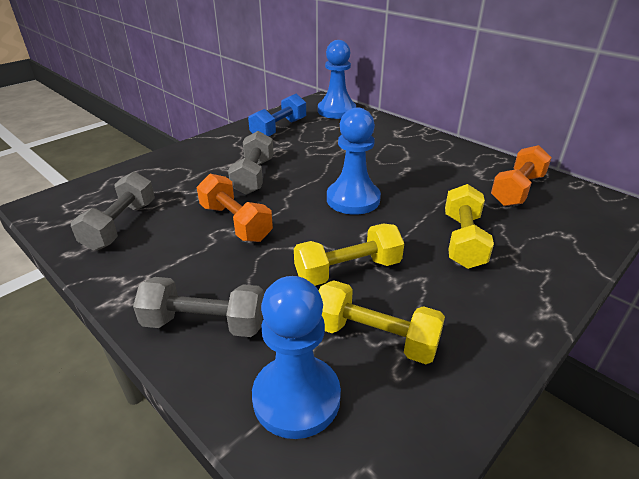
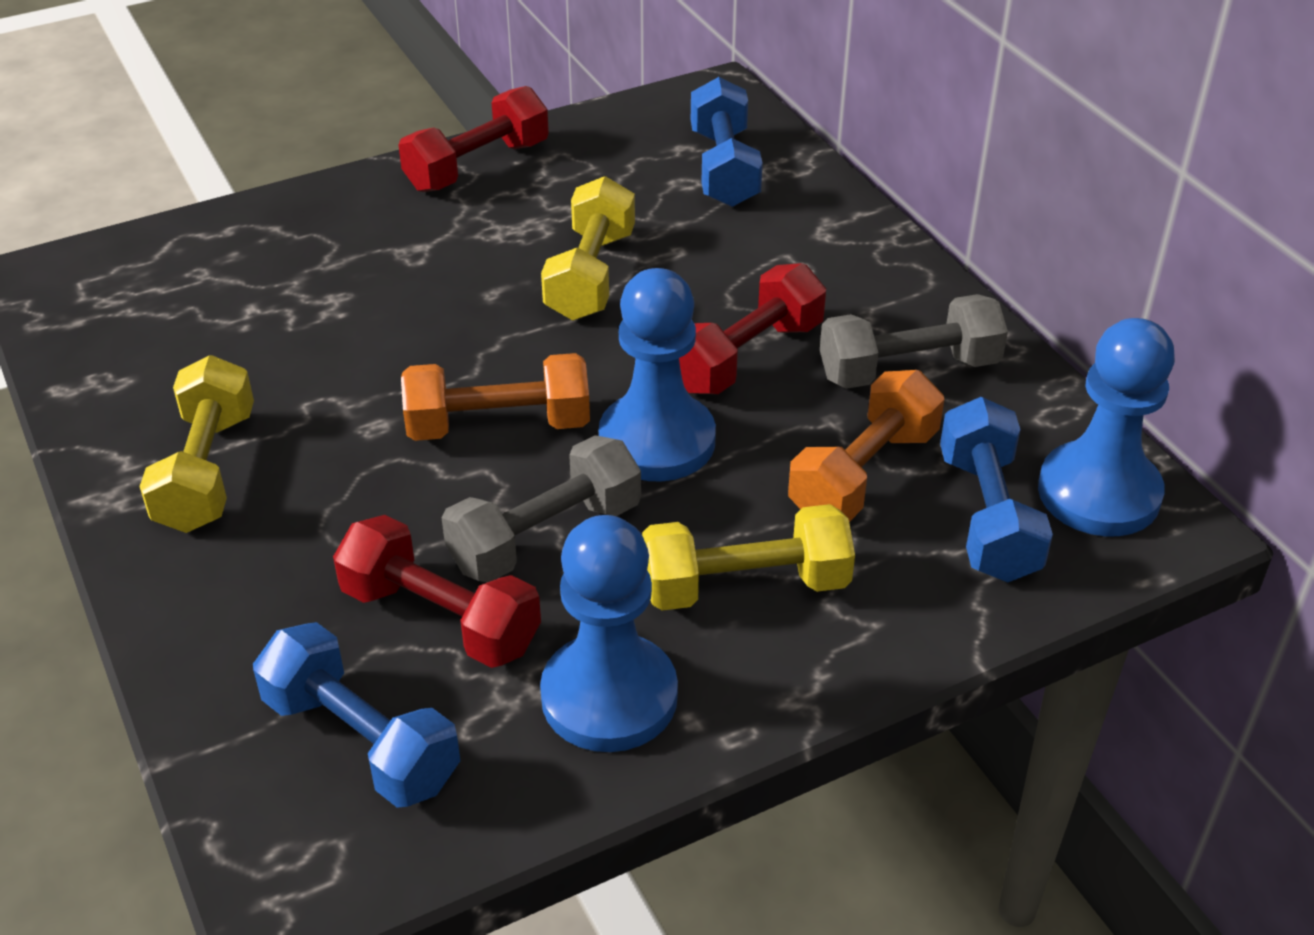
blue dumbbell: [248,94,306,137] = 1 -> [253,622,461,808] [691,77,763,207] [940,397,1053,582] = 3
grey dumbbell: [71,172,155,251] [133,277,264,337] [228,131,274,195] = 3 -> [442,435,641,582] [820,294,1008,389] = 2
red dumbbell: none = 0 -> [333,515,541,668] [398,86,549,192] [679,263,826,394] = 3

